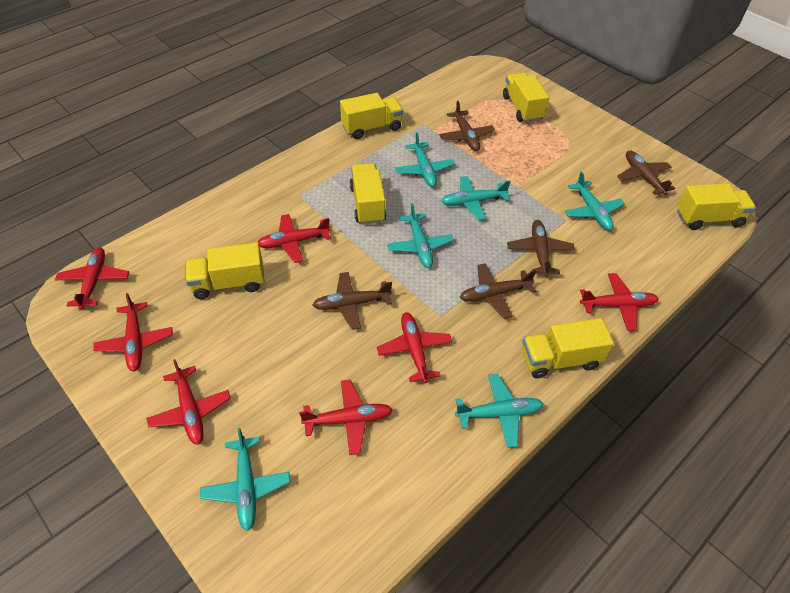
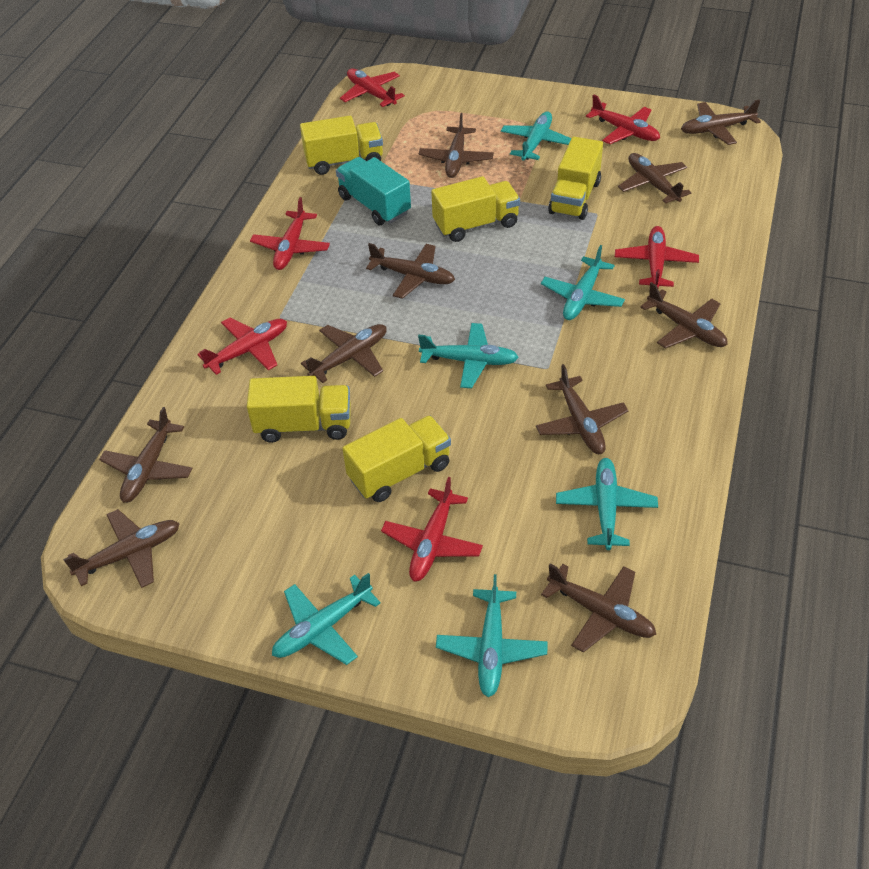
brown plane: [313,272,392,330] [439,101,495,151] [460,263,536,319] [507,220,575,277] [617,150,675,195] = 5 -> [63,509,180,588] [99,407,193,503] [301,324,387,383] [366,243,455,299] [419,113,494,178] [536,364,629,454] [541,564,656,653] [618,153,691,204] [640,282,728,349] [681,99,761,145] = 10
red plane: [55,247,129,310] [93,293,173,371] [146,359,231,445] [258,214,331,263] [299,380,393,455] [377,312,452,383] [580,273,659,331] = 7 -> [197,318,287,375] [250,197,330,270] [340,68,405,107] [381,477,483,581] [586,94,660,144] [615,226,699,288] = 6
turquoise truck: none = 0 -> [336,157,411,225] = 1
yellow truck: [186,242,265,299] [340,93,403,139] [349,163,386,225] [503,73,549,123] [522,318,614,378] [677,183,756,230] = 6 -> [247,376,351,443] [300,116,383,175] [342,416,451,502] [431,176,520,242] [548,136,603,220] = 5

